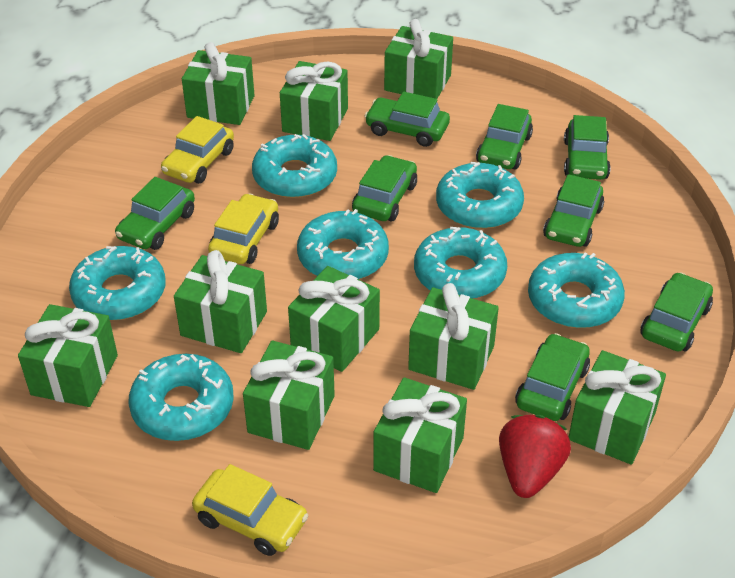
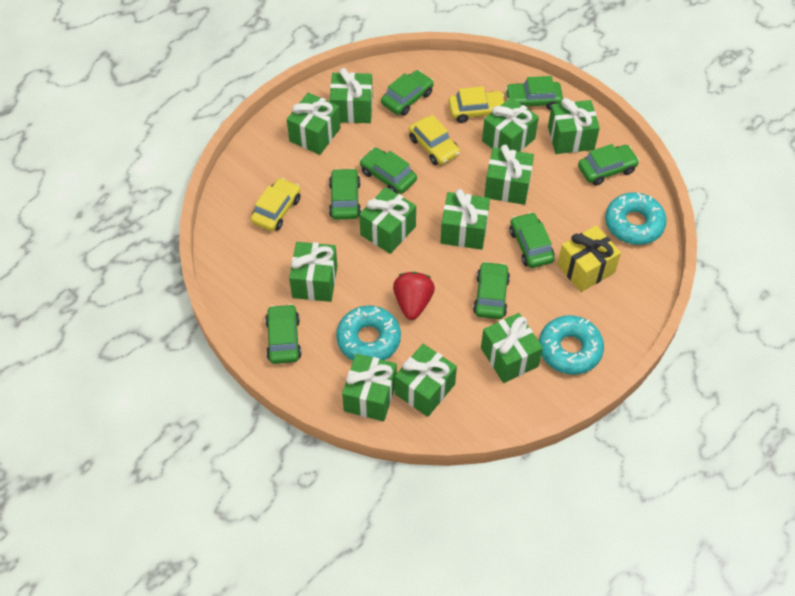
green gift: [18,304,118,407] [174,250,267,353] [182,42,255,125] [243,341,335,450] [280,61,348,141] [288,266,380,372] [373,377,467,493] [384,19,453,99] [408,283,499,390] [569,350,666,465] = 10 -> [287,93,340,155] [289,242,337,302] [330,68,373,123] [342,354,397,421] [359,187,416,254] [395,344,457,417] [440,189,490,250] [481,313,543,383] [482,97,539,152] [484,145,534,205] [548,98,600,154] = 11
turquoise donut: [69,246,166,321] [128,354,234,441] [252,134,337,198] [297,209,389,280] [414,227,507,299] [436,162,524,229] [528,252,625,328] = 7 -> [336,305,401,360] [539,315,604,375] [605,192,667,245] = 3
yellow gift: none = 0 -> [557,225,621,292] = 1

